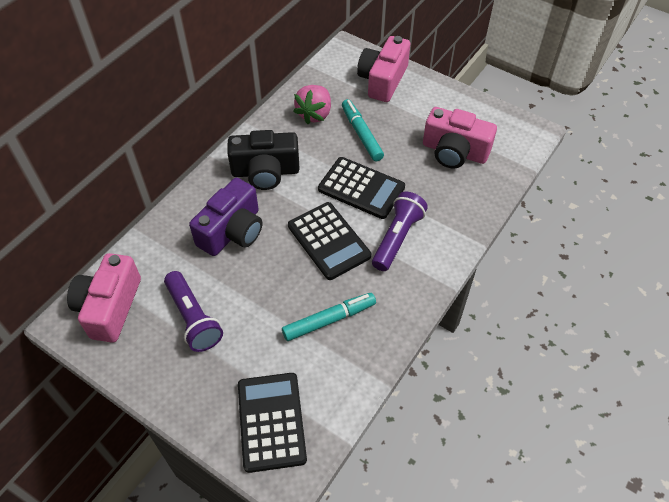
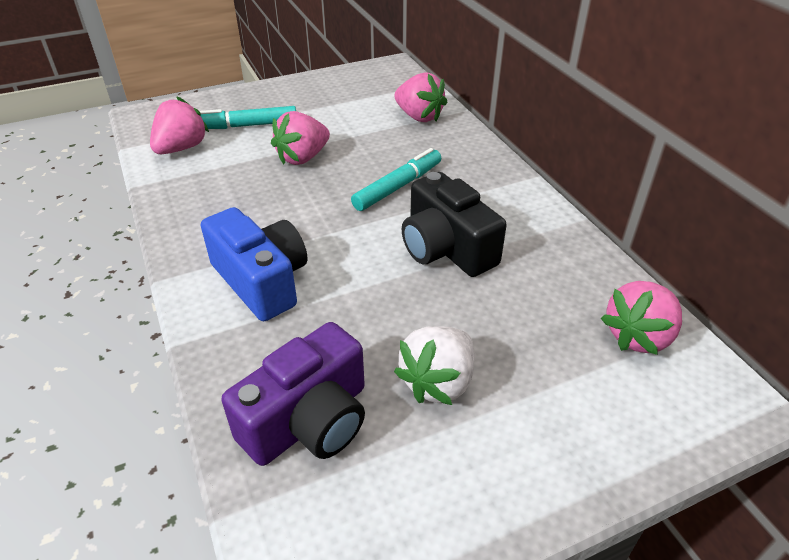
black calculator: [238,373,307,473] [288,202,371,280] [318,157,405,219] = 3 -> none = 0
blue camera: none = 0 -> [201,207,307,321] = 1
pink camera: [67,253,141,343] [357,36,410,102] [423,107,497,168] = 3 -> none = 0
pink strawberry: [293,85,331,124] = 1 -> [150,97,209,154] [271,111,330,165] [395,72,447,122] [601,281,682,355] = 4
purple flashlight: [164,271,223,352] [372,192,428,271] = 2 -> none = 0
white strawberry: none = 0 -> [394,326,474,405] = 1

